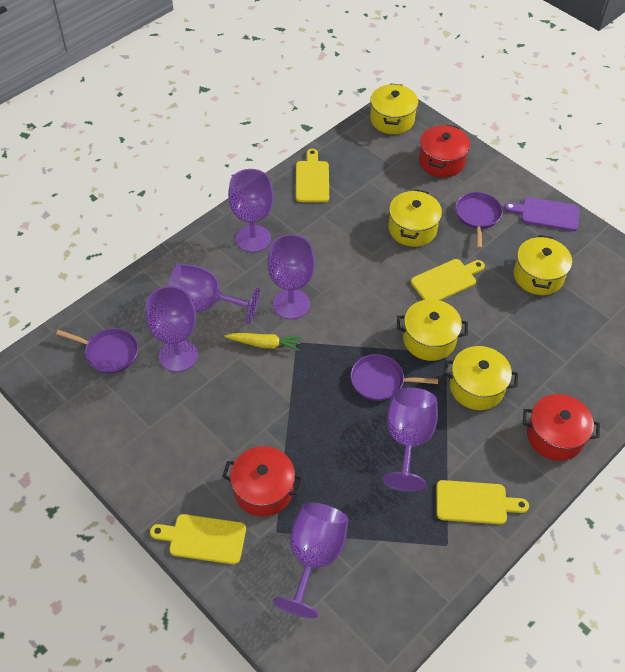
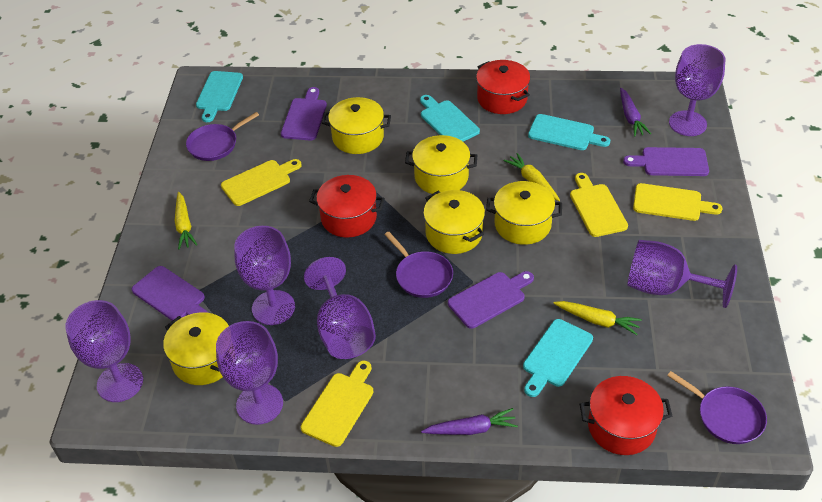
purple carrot: none = 0 -> [421,408,518,435] [620,88,651,136] = 2
purple cutting board: [504,197,579,231] = 1 -> [132,266,209,321] [281,87,327,141] [448,271,534,329] [623,147,709,176] = 4
turquoise cutting board: none = 0 -> [196,71,243,122] [420,95,480,141] [523,319,593,397] [528,114,610,150] = 4
yellow carrot: [224,333,301,351] = 1 -> [175,192,197,249] [504,153,560,201] [553,301,642,335] = 3

